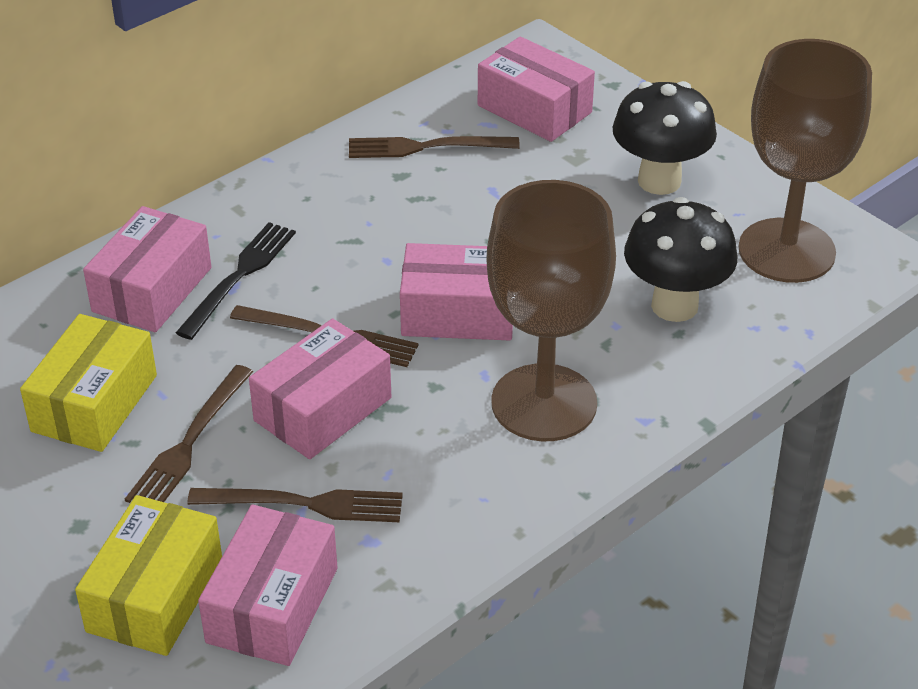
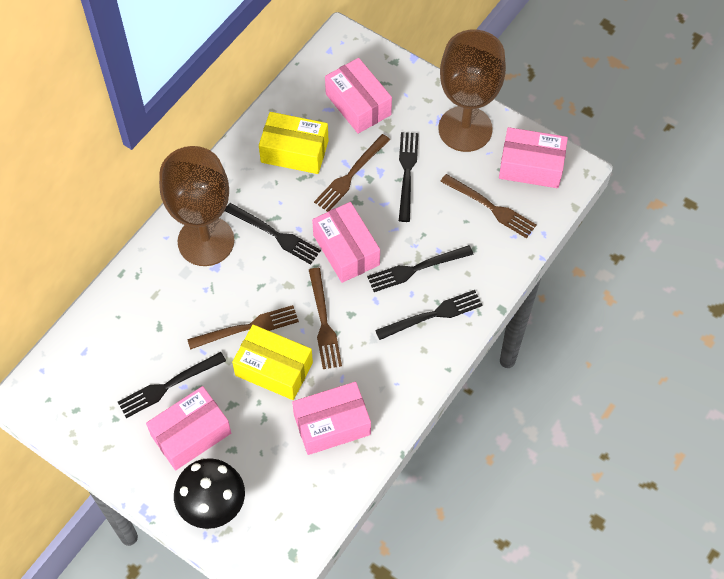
black fork: [176,222,296,340] = 1 -> [118,352,226,418] [225,203,321,265] [367,245,474,292] [375,290,483,340] [399,132,419,222] = 5
black mushroom: [613,81,717,195] [624,197,737,322] = 2 -> [174,458,245,529] = 1

